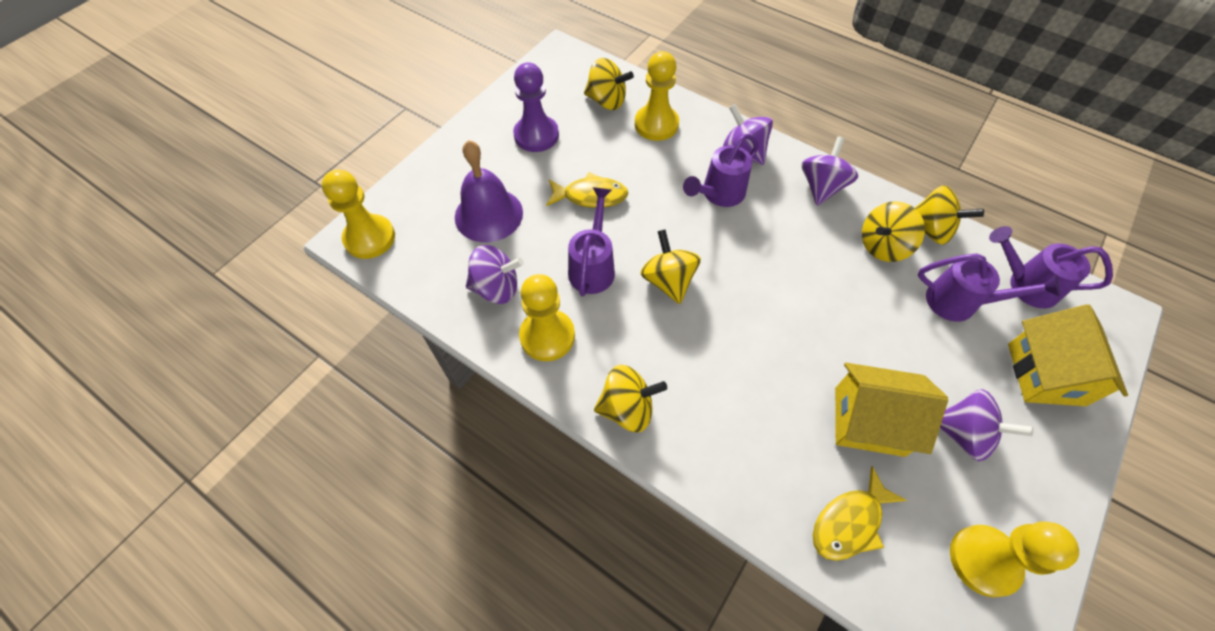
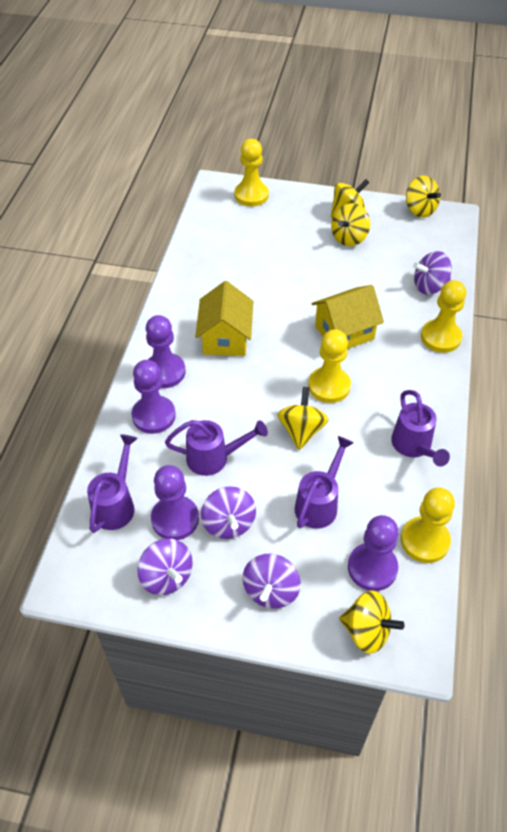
purple bell: [455,140,523,242] = 1 -> none = 0
purple pawn: [513,62,559,152] = 1 -> [132,360,176,434] [146,315,185,388] [151,465,199,540] [348,515,398,591] = 4
yellow fish: [546,172,628,208] [813,466,907,561] = 2 -> none = 0

